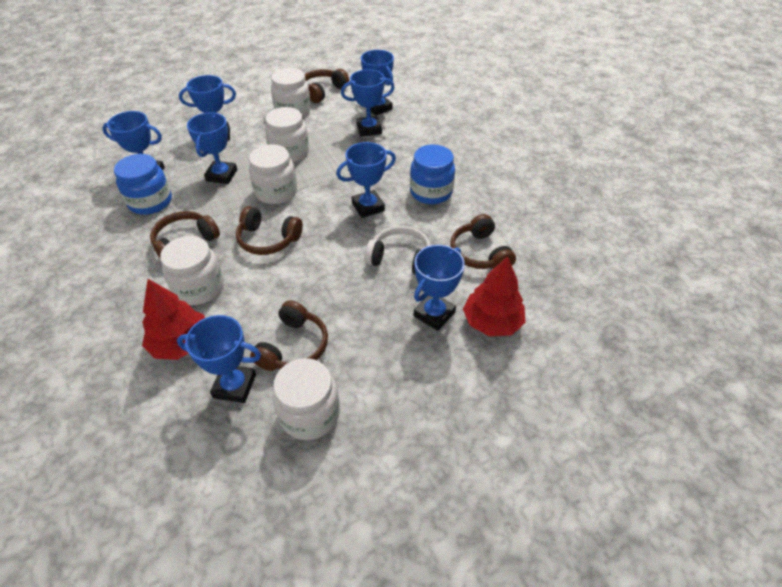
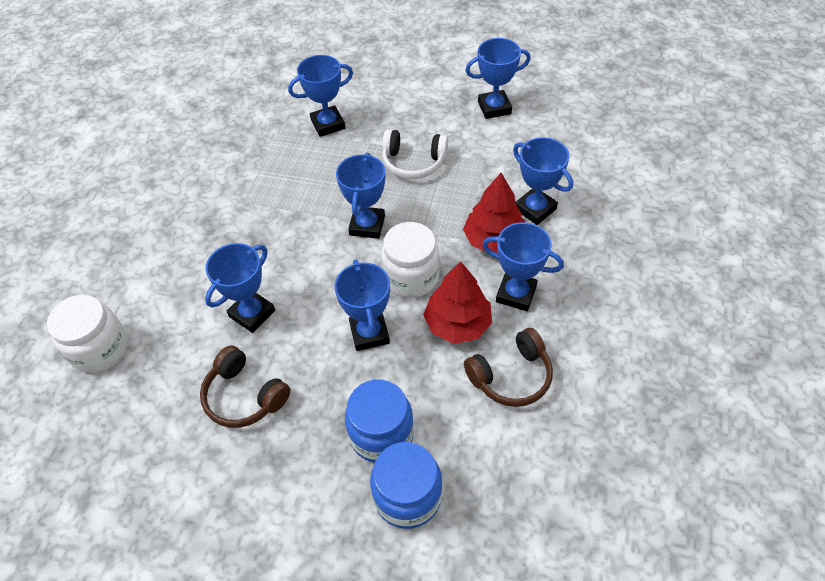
blue trophy: [102,111,165,170] [177,315,261,403] [179,75,236,141] [187,112,237,184] [336,142,396,218] [341,69,395,137] [361,50,394,116] [414,245,465,331] = 8 -> [205,243,275,333] [288,55,353,137] [334,259,390,351] [336,153,385,239] [465,38,531,119] [482,222,564,311] [513,137,573,225] = 7
brown headphones: [150,211,220,258] [236,206,303,255] [250,300,328,371] [305,69,349,103] [450,214,516,269] = 5 -> [200,346,290,428] [464,328,553,407] = 2
white jar: [160,236,224,305] [249,144,297,204] [265,107,309,162] [271,68,311,117] [273,358,340,440] = 5 -> [47,295,128,373] [381,222,440,298] = 2

